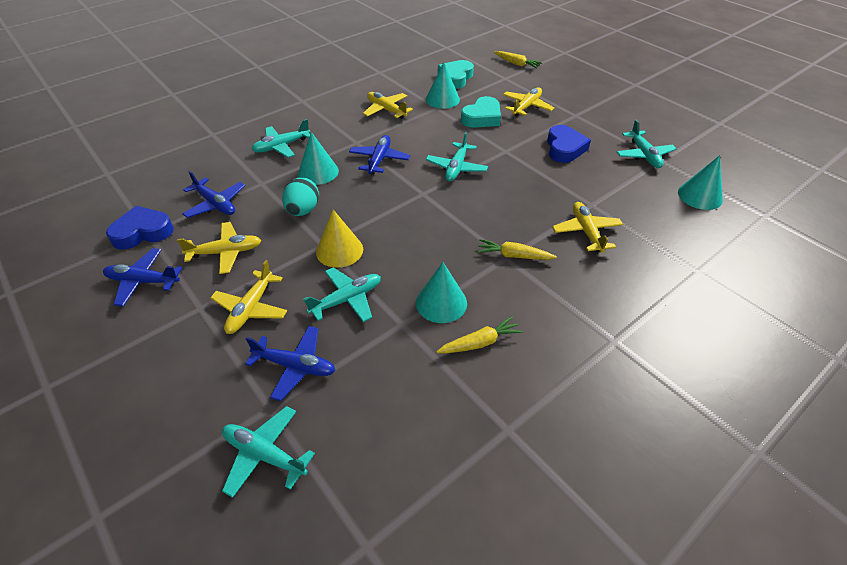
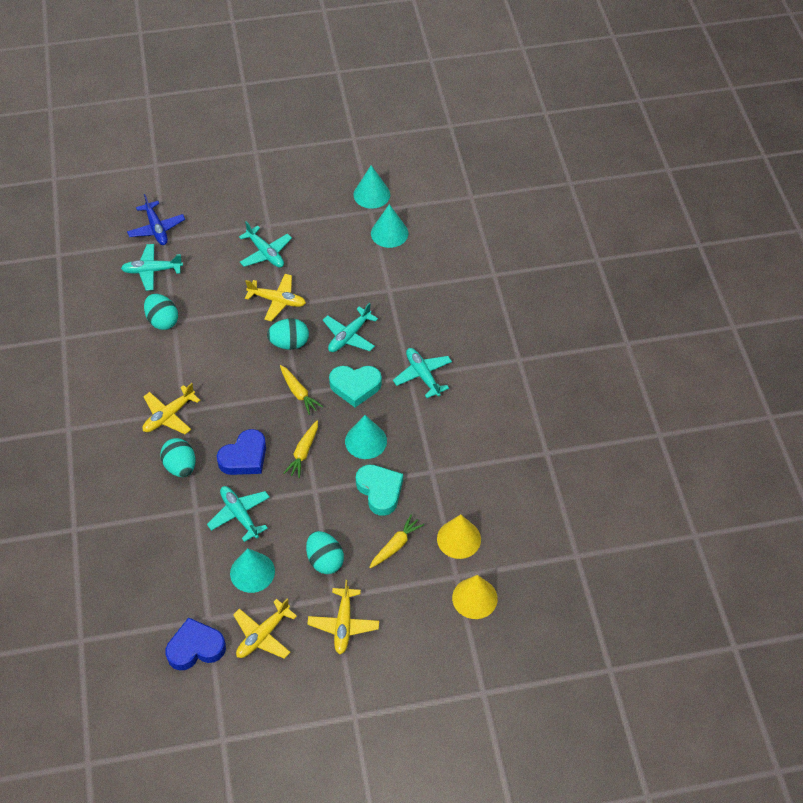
blue plane: [103,248,182,307] [182,171,245,218] [245,326,335,401] [349,135,410,175] = 4 -> [127,194,185,245] = 1
turquoise egg: [282,178,319,216] = 1 -> [144,294,178,330] [160,438,195,477] [267,318,309,350] [306,531,344,574] = 4
yellow cone: [316,210,363,268] = 1 -> [437,515,481,559] [452,575,498,619] = 2
yellow plane: [177,222,262,274] [210,260,287,334] [363,92,413,119] [503,87,554,117] [552,202,623,253] = 5 -> [143,383,200,434] [233,598,297,659] [245,274,306,321] [307,580,379,654] = 4

